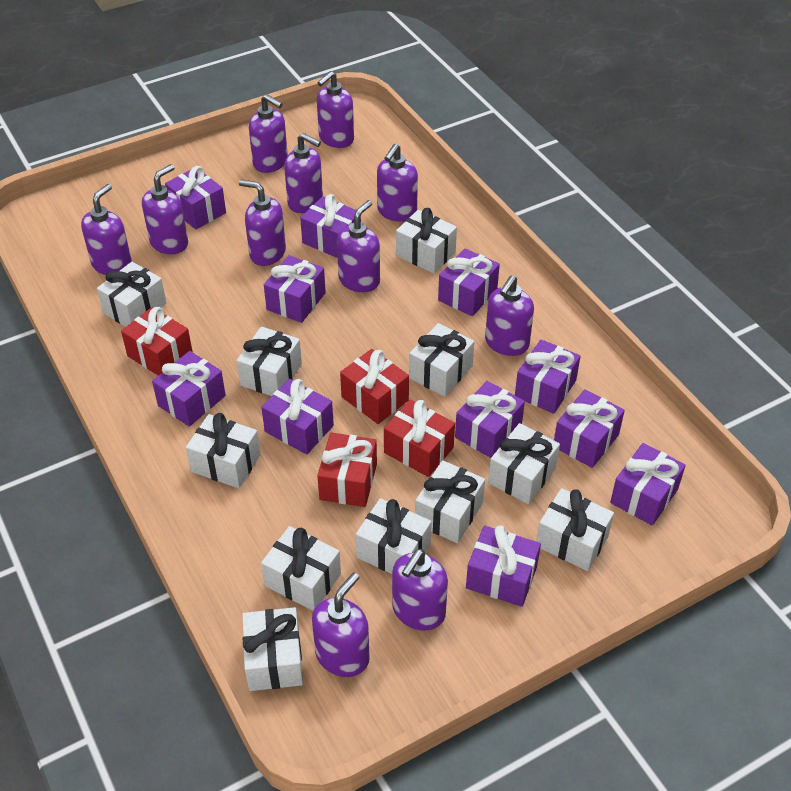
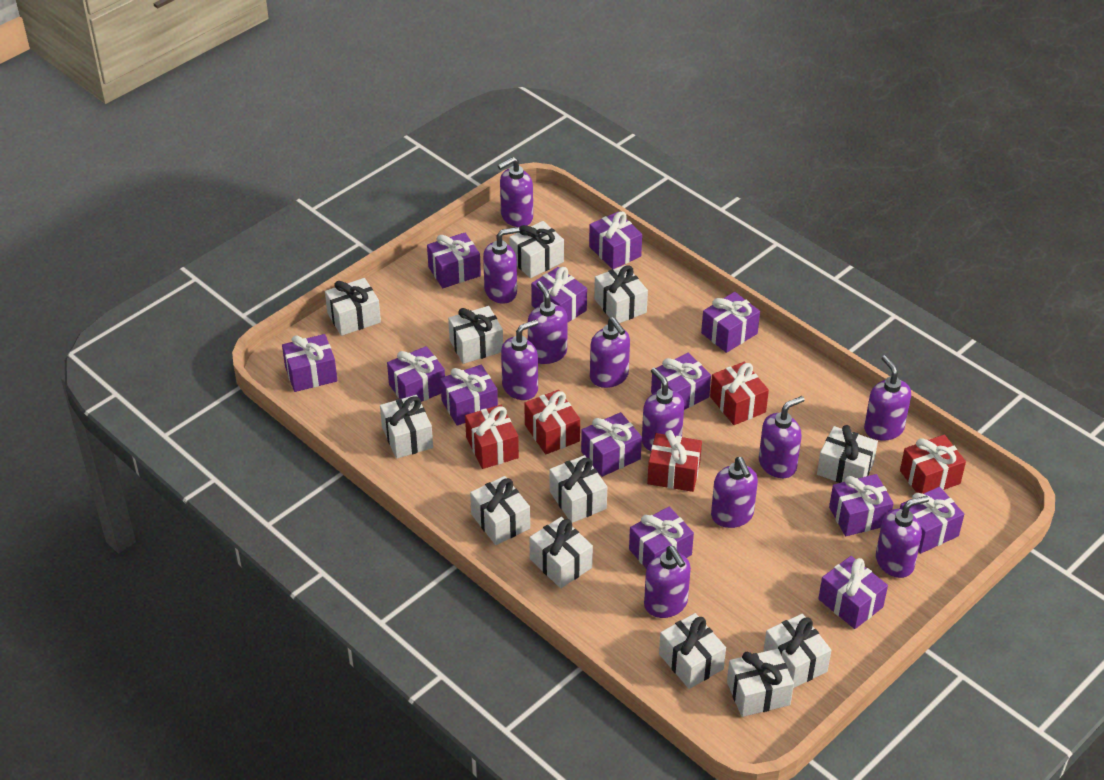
purple gift: [152,351,226,427] [165,166,226,229] [261,379,334,454] [264,255,326,323] [300,194,356,258] [438,248,500,316] [455,381,525,458] [466,525,541,607] [515,339,581,414] [554,389,625,468] [610,443,686,526] = 11 -> [282,334,337,392] [387,346,445,402] [427,233,481,288] [440,365,498,426] [531,267,587,322] [581,412,642,477] [589,211,642,269] [629,507,694,569] [651,353,711,410] [701,292,760,353] [818,556,888,629] [829,474,894,536] [900,487,964,554] = 13
red gift: [121,307,193,376] [317,432,377,507] [340,349,409,424] [384,399,455,477] = 4 -> [465,405,519,469] [524,390,580,454] [647,430,702,492] [710,362,769,425] [900,435,966,494] = 5
white gift: [97,262,167,327] [186,413,261,488] [237,326,302,396] [242,607,303,691] [261,526,341,611] [356,498,431,574] [396,208,457,273] [409,323,474,397] [415,460,485,543] [488,423,560,504] [536,488,614,571] = 11 -> [325,278,381,336] [380,395,433,459] [448,306,503,364] [470,476,530,545] [509,221,564,278] [529,517,593,588] [549,455,607,523] [594,265,648,323] [659,613,726,689] [727,649,794,717] [763,614,831,688] [817,425,878,483] = 12

